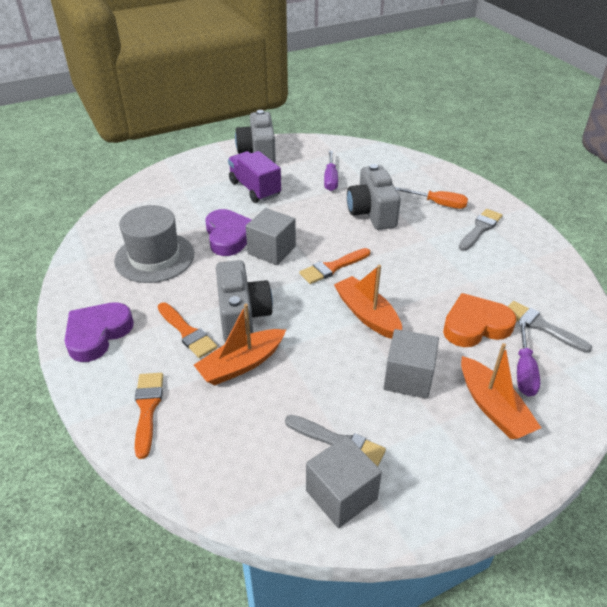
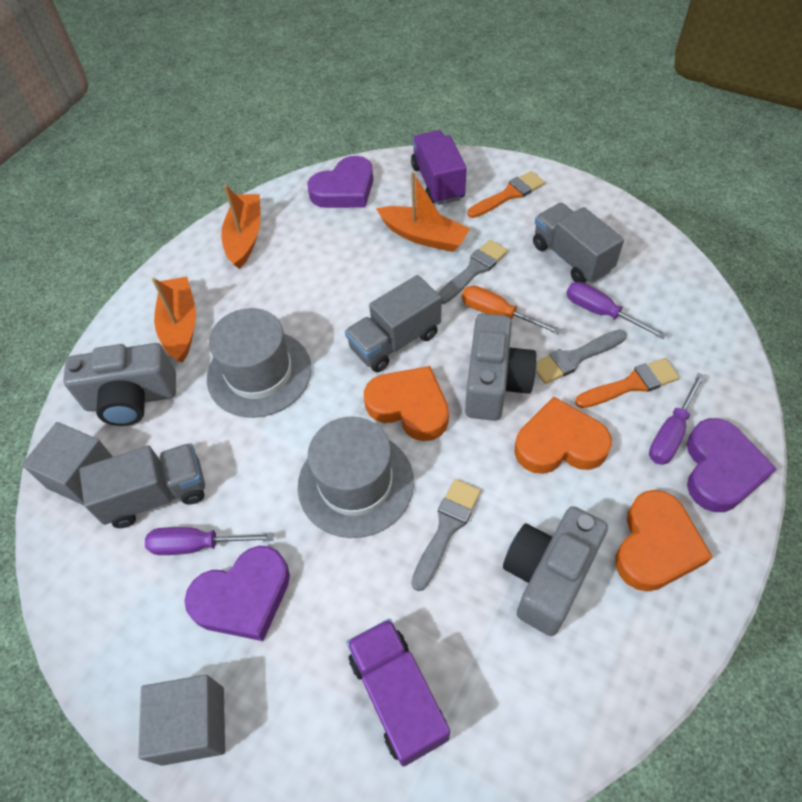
grey cube: [246,208,296,265] [306,436,382,528] [383,329,439,399] = 3 -> [22,422,113,505] [138,674,225,766] = 2
grey hat: [114,205,194,283] = 1 -> [207,308,311,418] [298,417,414,538] = 2
grey truck: none = 0 -> [79,443,205,528] [345,275,442,372] [533,203,624,283] = 3
orange brush: [135,373,163,459] [157,302,217,358] [299,248,370,284] = 3 -> [467,171,545,218] [575,358,679,408] = 2
orange heart: [443,293,516,347] = 1 -> [364,366,449,441] [514,397,612,474] [615,490,713,592] = 3
purple heart: [64,302,134,362] [205,209,252,256] = 2 -> [184,546,290,641] [307,156,373,208] [687,418,777,512] = 3
purple screwdriver: [324,151,338,191] [517,320,540,397] = 2 -> [145,527,274,555] [566,282,667,339] [649,373,705,465] = 3
purple truck: [228,151,281,203] = 1 -> [346,619,450,767] [411,130,467,205] = 2

